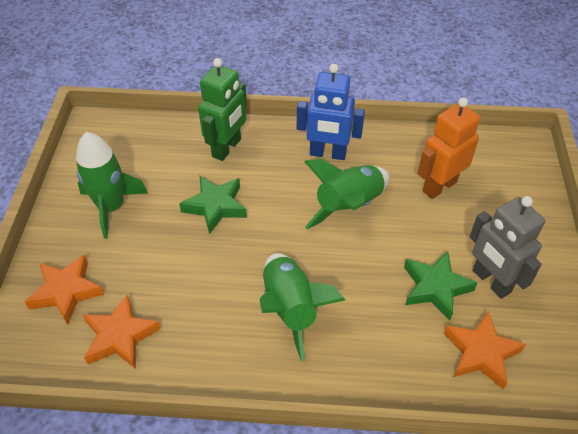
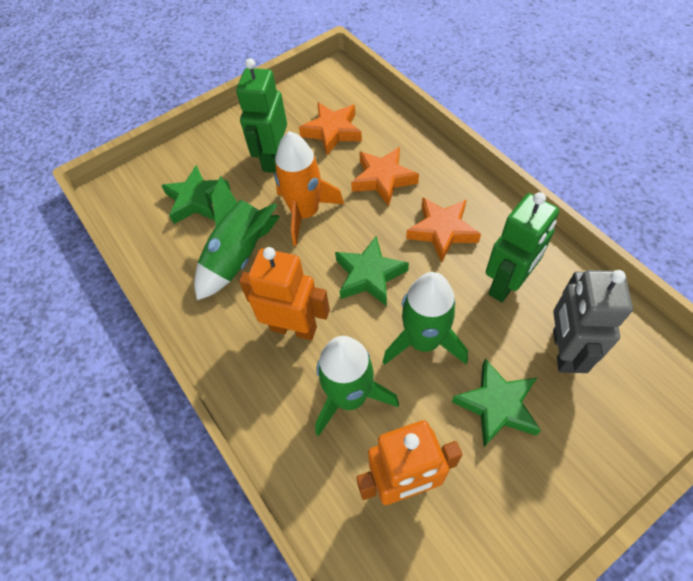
blue robot: [297,64,365,160] = 1 -> none = 0
green robot: [198,58,247,161] = 1 -> [236,58,287,173] [486,192,559,302] = 2
green star: [179,176,247,234] [404,251,477,320] = 2 -> [161,165,231,224] [335,236,409,306] [452,358,541,447] = 3
orange robot: [418,98,480,199] = 1 -> [239,247,330,340] [356,420,463,505] = 2
orange rocket: none = 0 -> [274,131,344,246] = 1

